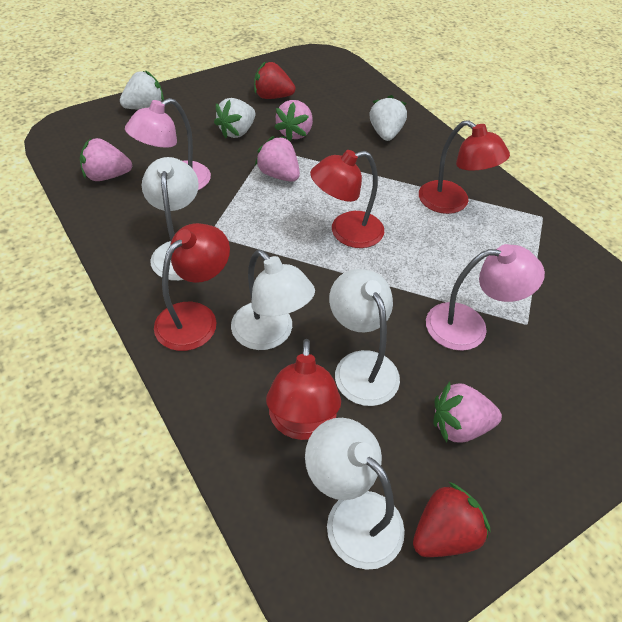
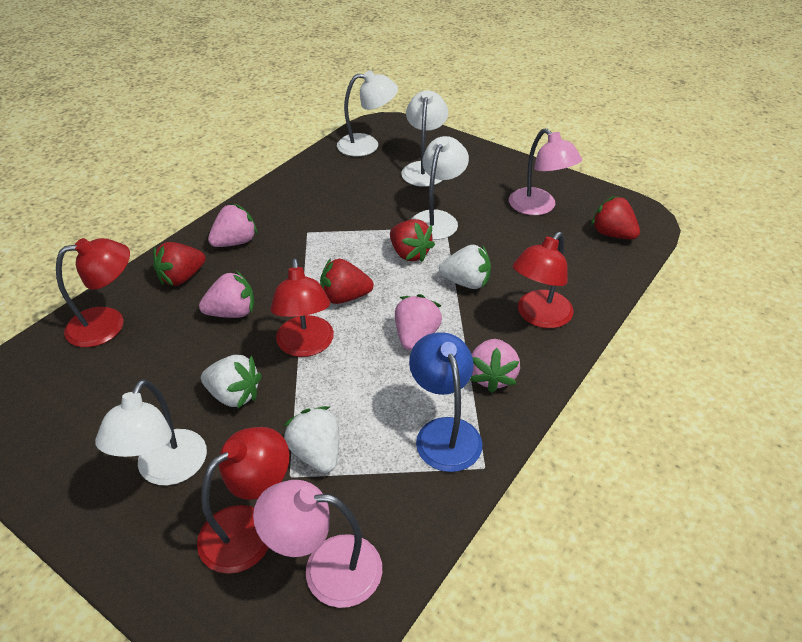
blue lamp: none = 0 -> [409,332,483,472] = 1
red strawberry: [254,61,296,99] [413,482,491,557] = 2 -> [153,242,206,286] [320,258,374,304] [390,219,435,262] [591,196,640,240] = 4

